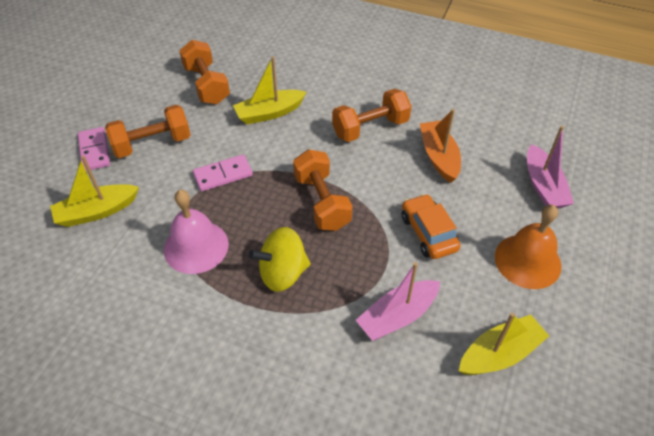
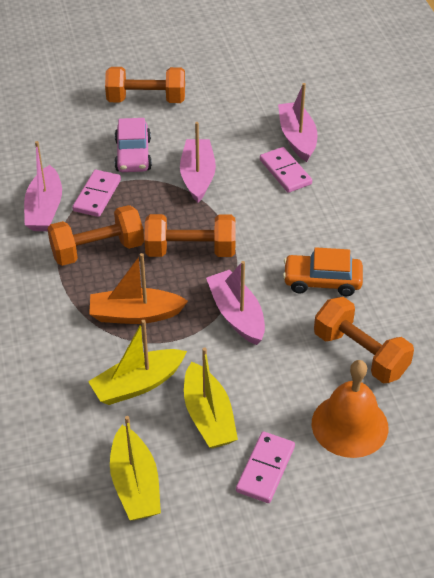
pink bell: [164,190,229,274] = 1 -> none = 0
pink boat: [356,262,440,341] [527,126,574,209] = 2 -> [24,141,62,231] [180,122,216,203] [206,261,265,345] [278,83,317,162] = 4
pink car: none = 0 -> [115,118,152,172] = 1
pink domino: [78,127,110,171] [193,155,253,191] = 2 -> [72,170,121,217] [236,432,295,503] [260,147,312,193] = 3
yellow spinning top: [249,227,311,292] = 1 -> none = 0

